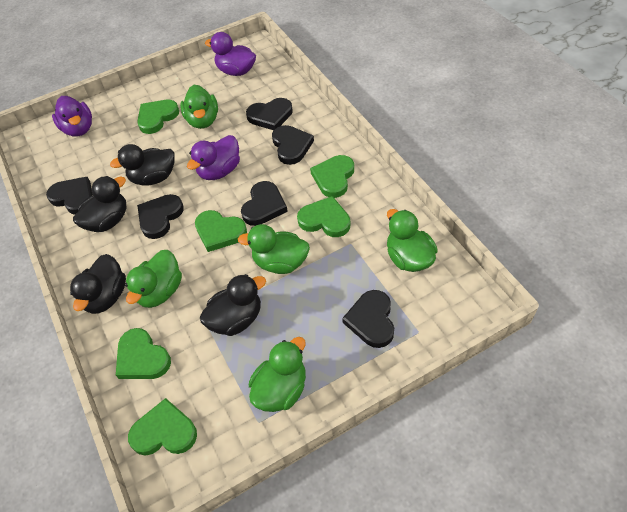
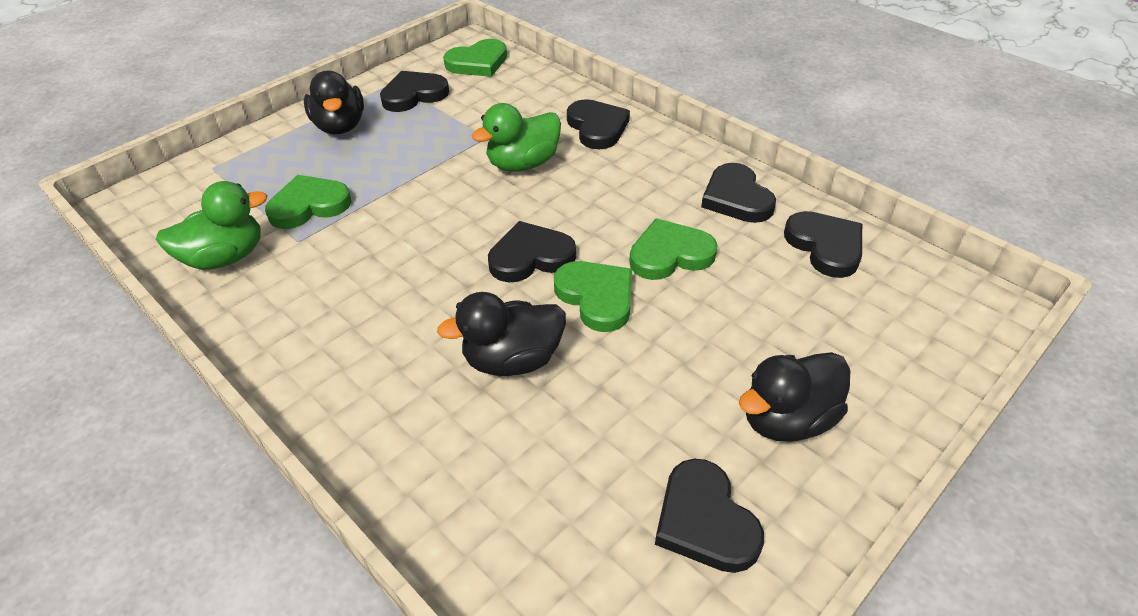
black duck: [70,254,126,314] [73,176,127,232] [110,144,175,186] [200,274,266,336] = 4 -> [304,70,364,134] [437,292,566,376] [739,352,850,442] = 3
green duck: [125,250,182,308] [180,85,218,129] [238,224,310,274] [249,337,306,412] [387,209,438,272] = 5 -> [156,181,268,270] [471,103,561,172] = 2
green heart: [116,328,171,379] [128,398,197,456] [137,100,179,134] [195,210,247,252] [297,196,350,237] [310,155,354,198] = 6 -> [265,175,352,229] [443,39,507,77] [554,261,632,332] [629,218,718,280] = 4
purple duck: [52,96,92,137] [187,135,240,180] [205,32,256,76] = 3 -> none = 0

